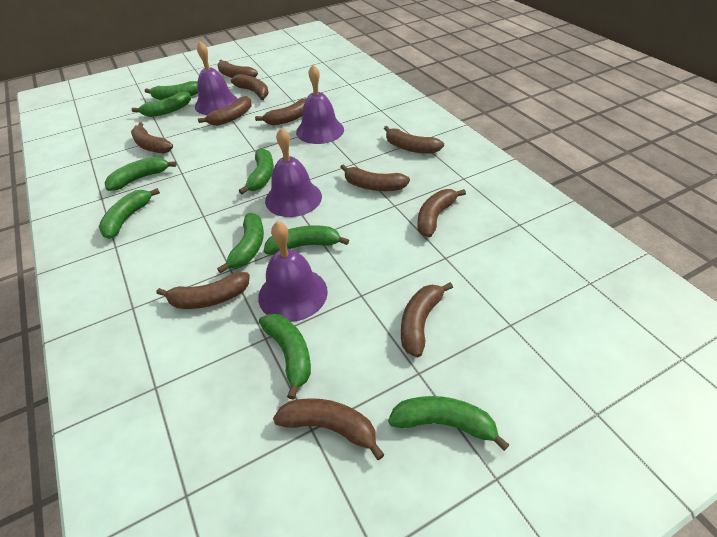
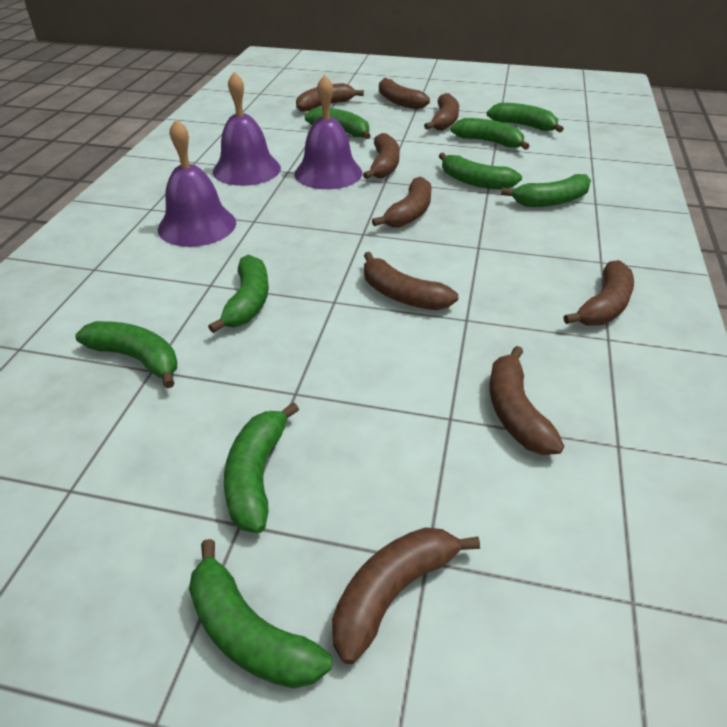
brown banana: [131,122,173,153] [157,272,250,309] [198,96,252,126] [218,60,258,78] [231,74,269,100] [255,98,307,125] [273,398,385,460] [340,164,410,191] [384,126,444,154] [401,282,453,357] [417,189,466,237] = 11 -> [296,83,364,112] [332,527,480,664] [363,133,400,179] [364,252,458,310] [372,177,432,228] [379,78,430,109] [424,93,459,131] [490,346,564,455] [564,260,634,326] = 9
purple bell: [195,42,238,115] [258,221,328,322] [265,128,322,217] [296,65,344,144] = 4 -> [158,119,236,247] [213,72,281,186] [294,75,362,189] = 3

